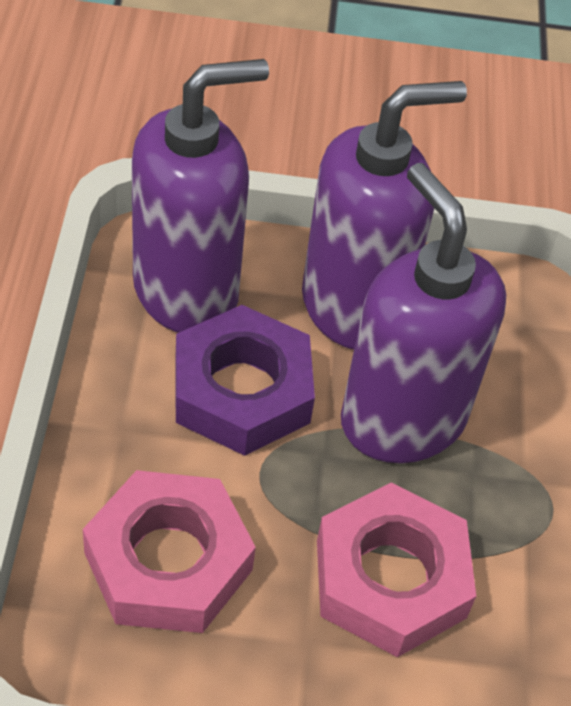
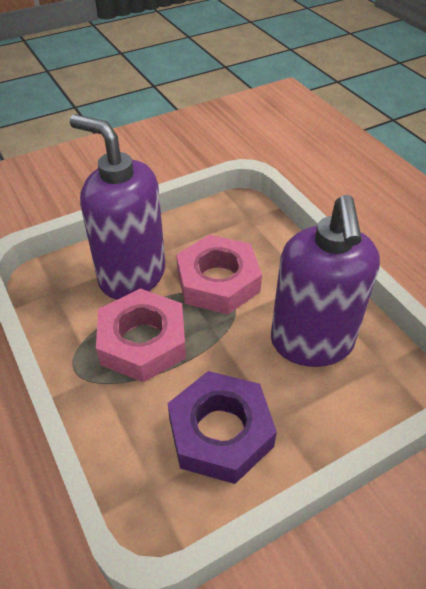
purple soap dispenser: [132,59,269,333] [302,81,467,350] [341,163,506,463] = 3 -> [70,114,165,299] [271,195,380,367] = 2

